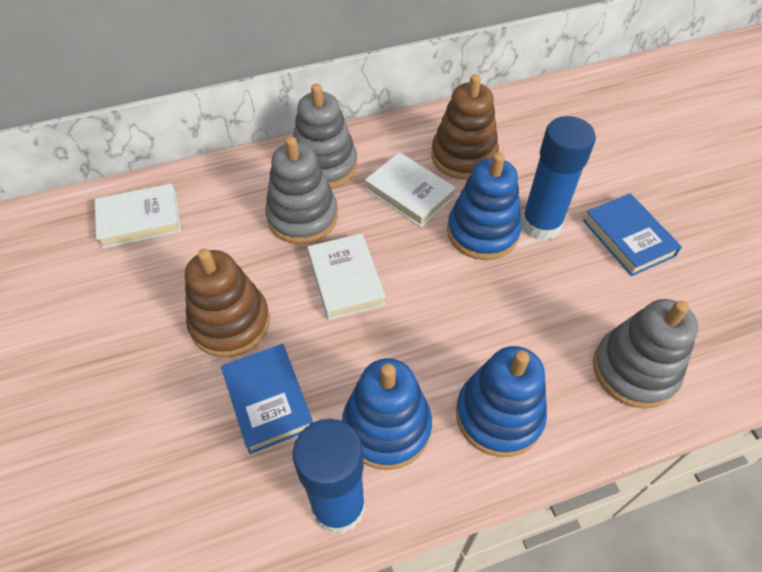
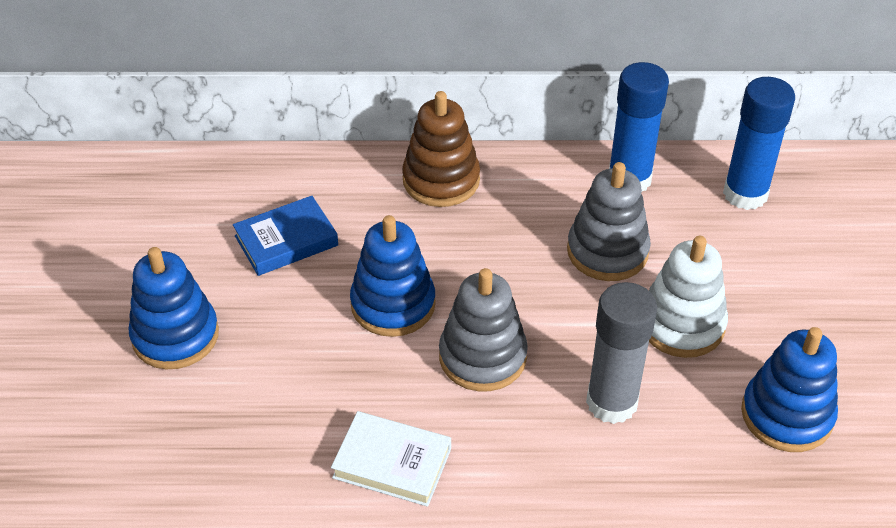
blue book: [221,344,313,454] [583,193,682,276] = 2 -> [233,196,338,276] = 1
brown stacking toy: [185,249,270,357] [431,74,499,180] = 2 -> [402,91,480,207] = 1
grey glue stick: none = 0 -> [586,282,657,424] = 1
grey stacking toy: [265,136,338,244] [293,84,357,189] [593,299,698,409] = 3 -> [439,268,528,391] [567,162,651,281] = 2
white book: [95,183,181,249] [307,234,386,320] [365,152,456,227] = 3 -> [331,411,451,507] = 1
white stacking toy: none = 0 -> [649,236,728,358] = 1

